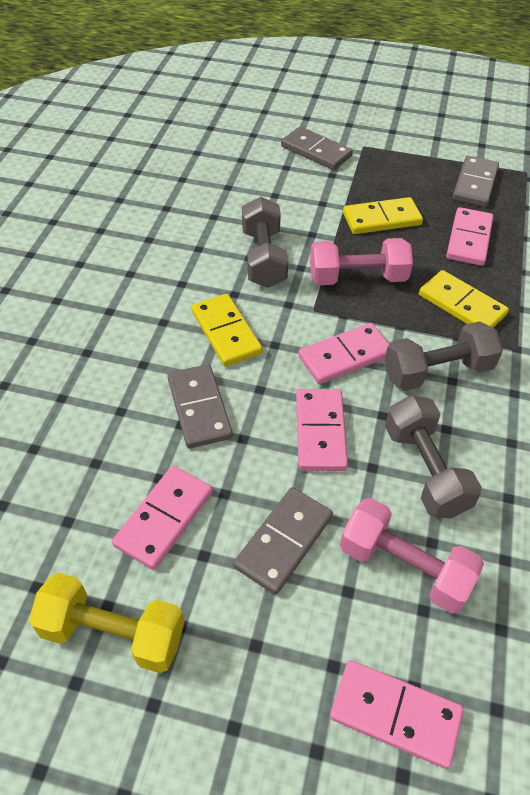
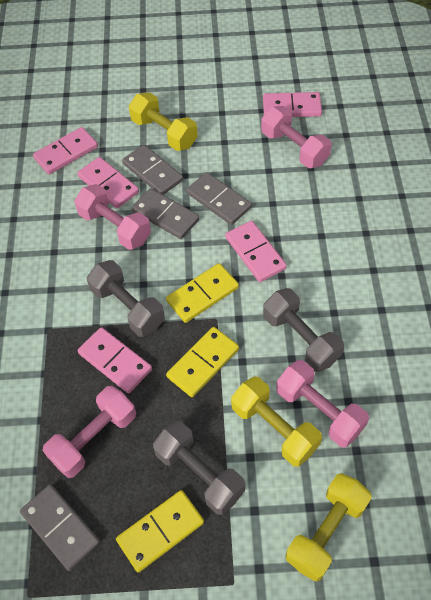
pink dumbbell: [310,238,413,285] [340,498,484,613] = 2 -> [43,386,136,478] [74,184,151,250] [261,106,332,168] [276,360,369,448] = 4
yellow dumbbell: [29,573,184,673] = 1 -> [129,92,198,151] [231,377,322,467] [286,473,372,582] = 3

